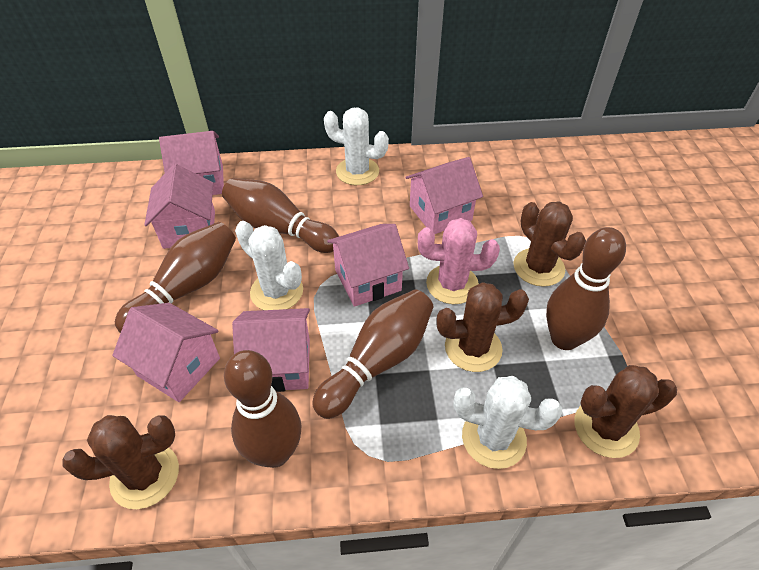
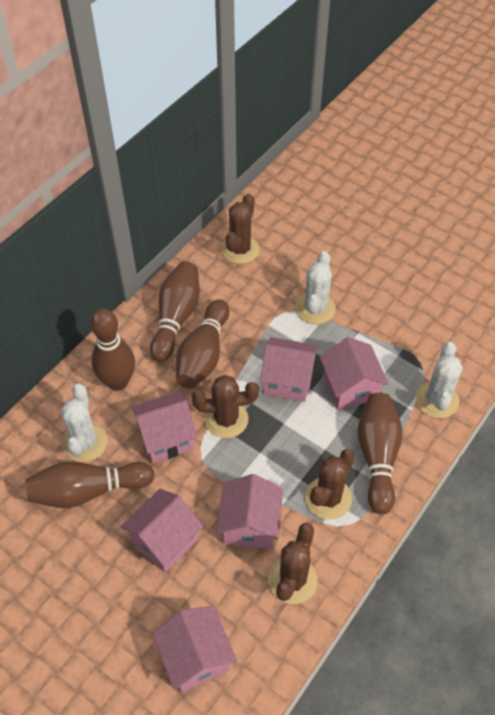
pink cactus: [418,218,500,304] = 1 -> none = 0

